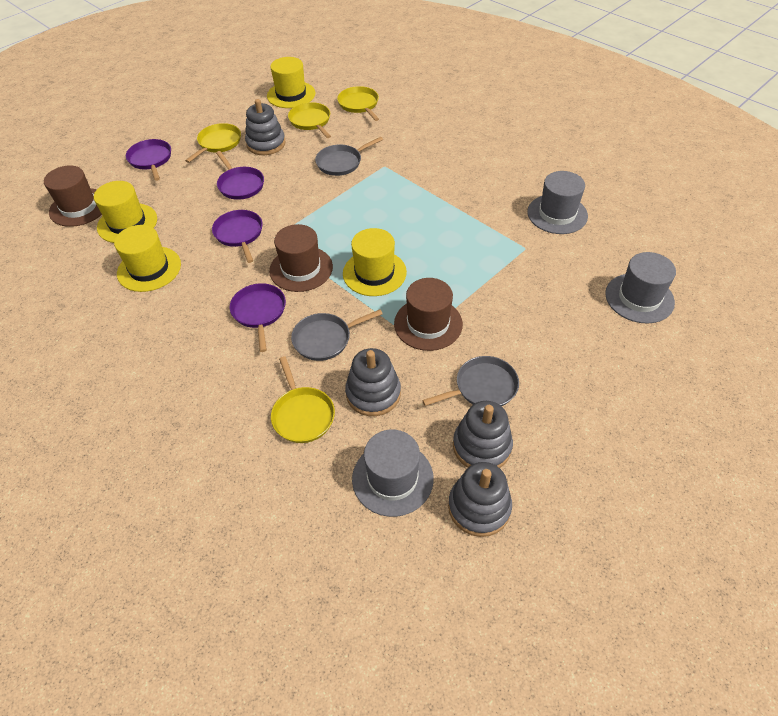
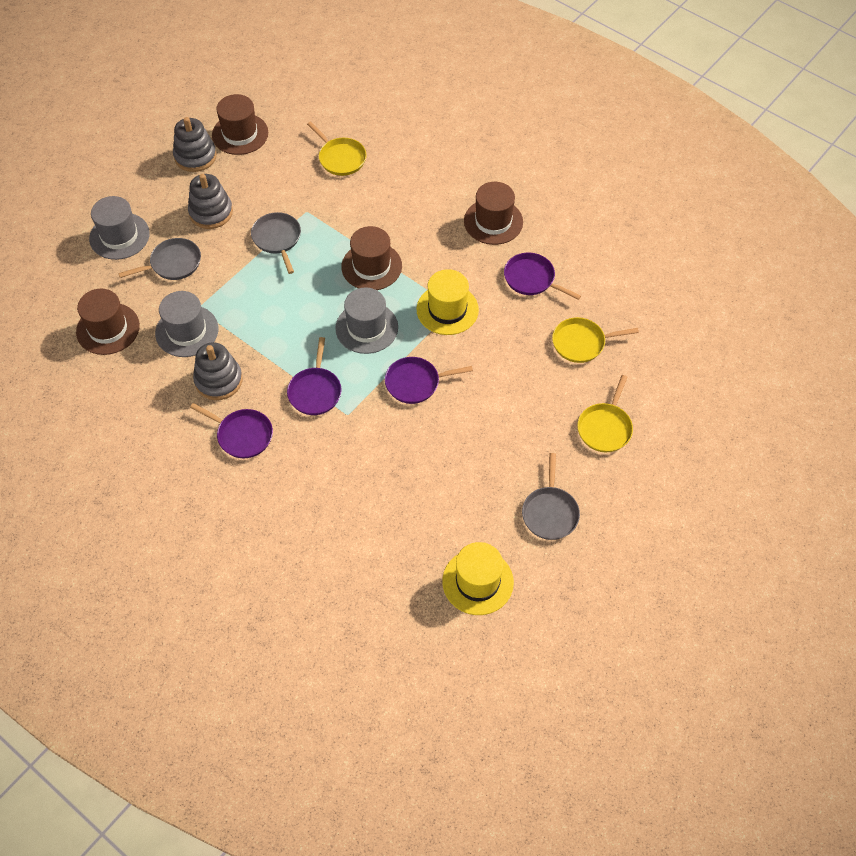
brown hat: [44,165,102,227] [269,224,333,292] [394,278,463,351] = 3 -> [76,289,140,355] [212,94,268,155] [341,226,402,290] [464,182,523,245] = 4
grey stacking toy: [245,99,286,155] [345,348,401,416] [448,462,512,537] [453,401,513,468] = 4 -> [173,117,217,172] [188,174,233,229] [193,343,243,400] = 3
yellow hat: [94,181,157,243] [114,225,181,292] [267,57,315,108] [343,228,407,296] = 4 -> [417,269,479,335] [442,542,514,615] = 2
yellow pan: [185,123,241,163] [271,356,335,443] [288,102,331,138] [337,86,379,121] = 4 -> [307,122,366,176] [552,317,639,363] [577,375,633,452] = 3

